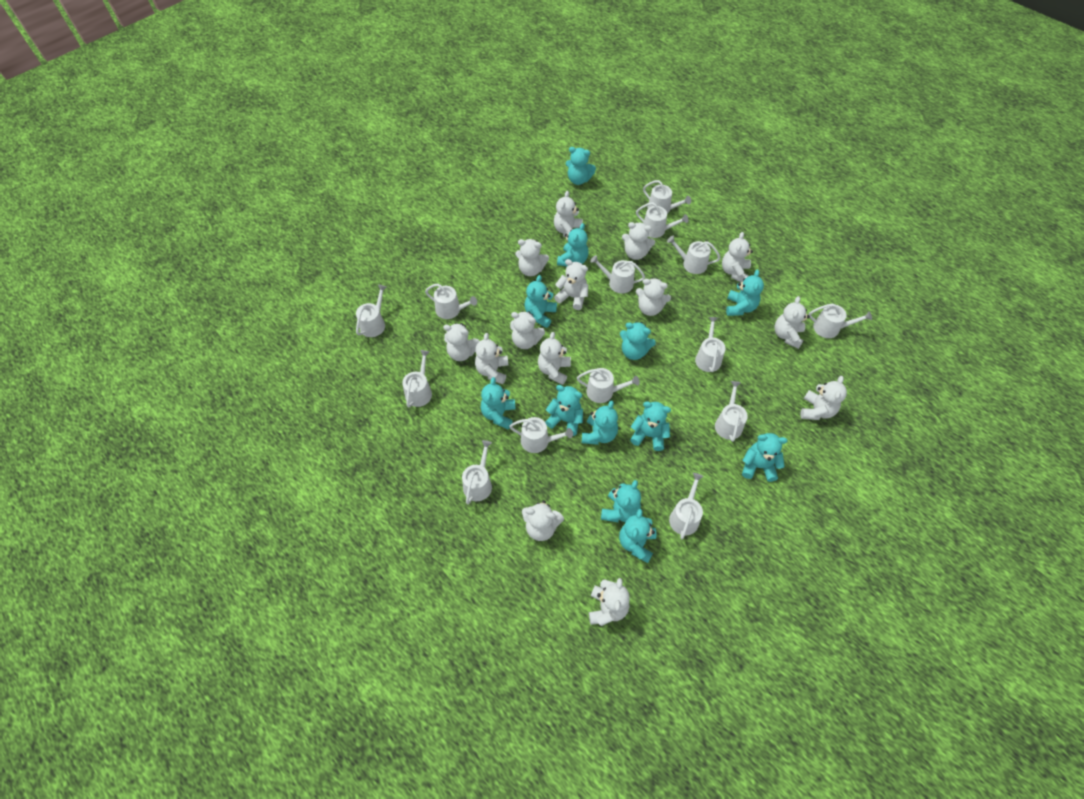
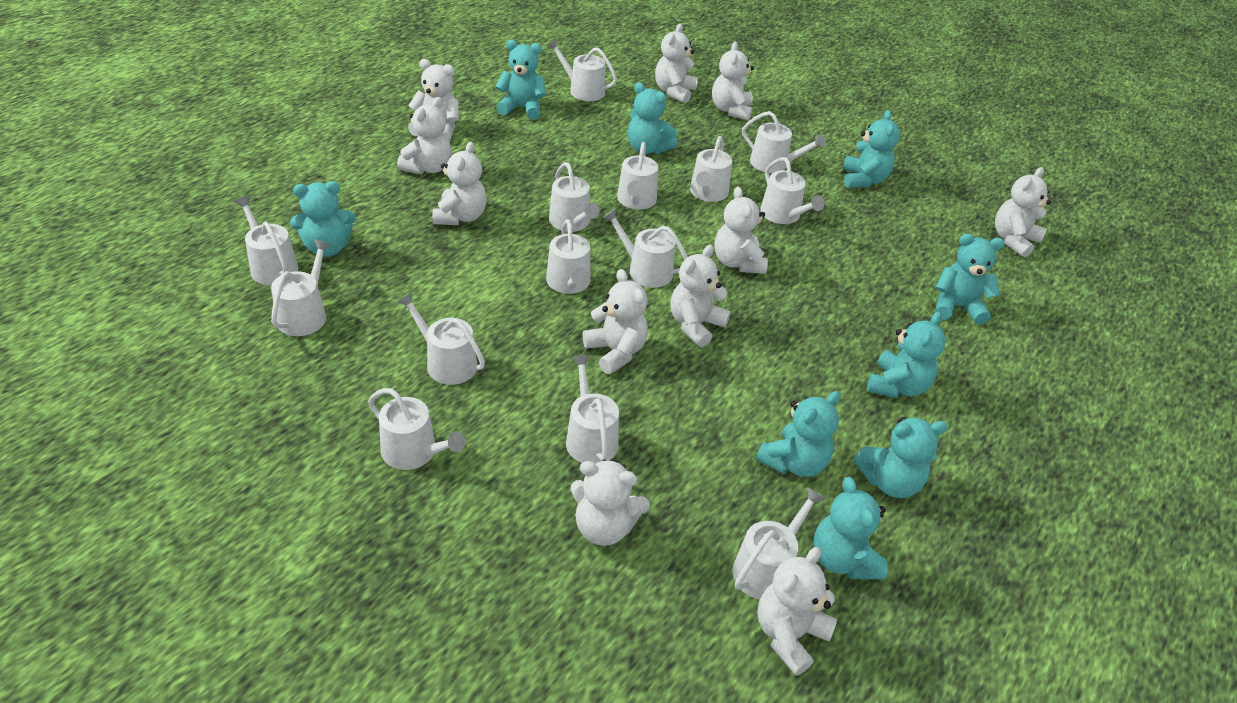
turquoise teddy bear: [481,377,515,429] [525,275,557,328] [545,385,583,436] [557,223,589,267] [566,147,596,185] [582,400,618,445] [601,480,641,522] [619,509,656,563] [620,322,656,360] [630,402,671,451] [726,269,764,316] [742,433,787,482] = 12 -> [290,181,356,257] [495,40,546,120] [628,82,677,154] [756,391,840,477] [814,477,888,580] [843,110,900,188] [854,417,948,498] [867,312,946,398] [935,234,1005,324] = 9
white teddy bear: [443,323,479,361] [475,333,508,384] [510,311,545,349] [515,239,549,276] [522,500,564,541] [538,332,571,385] [554,191,582,237] [554,259,588,310] [589,578,630,626] [622,222,655,260] [636,278,671,316] [722,232,753,282] [775,296,810,349] [800,376,847,420] = 14 -> [397,97,451,175] [408,59,459,141] [432,142,487,225] [570,460,650,546] [583,269,648,374] [655,24,698,103] [670,245,731,347] [712,42,754,121] [714,187,768,274] [757,547,837,676] [995,167,1051,257] = 11

